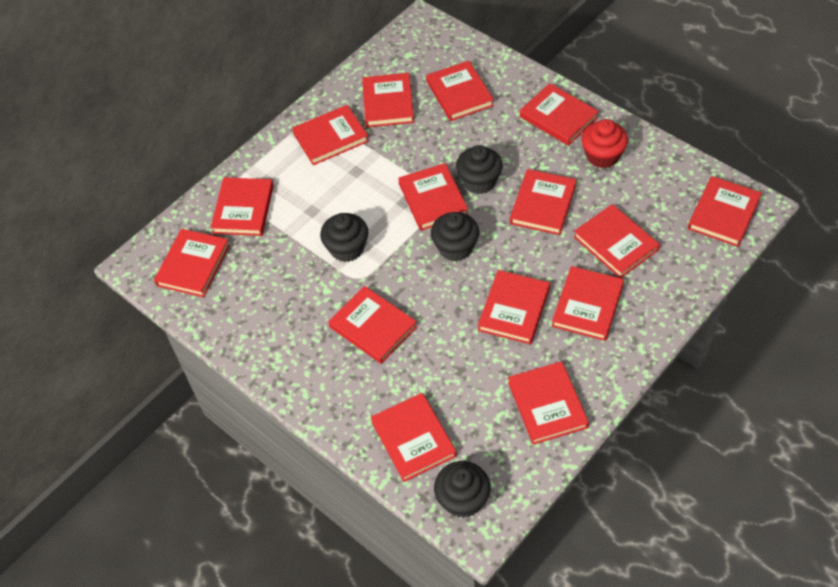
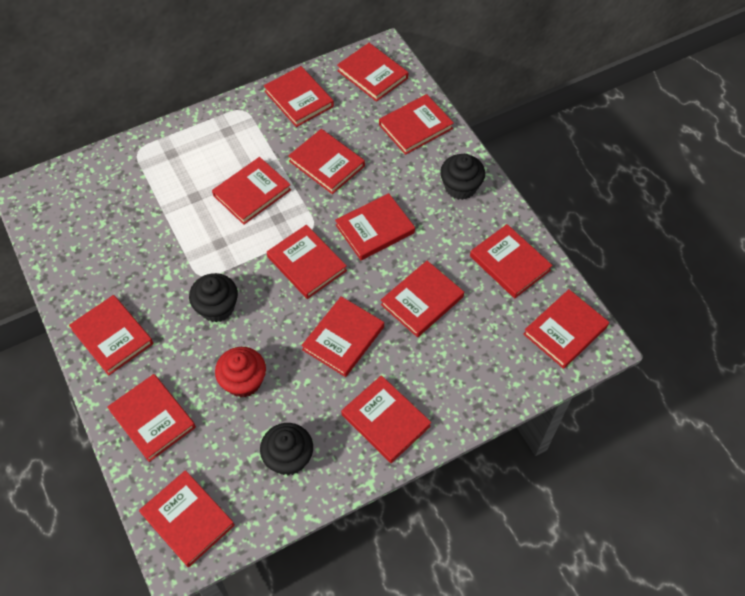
black cupcake: [320,213,368,262] [431,212,479,262] [434,461,491,518] [456,145,503,194] = 4 -> [189,273,238,322] [260,423,313,475] [440,154,485,200] = 3

